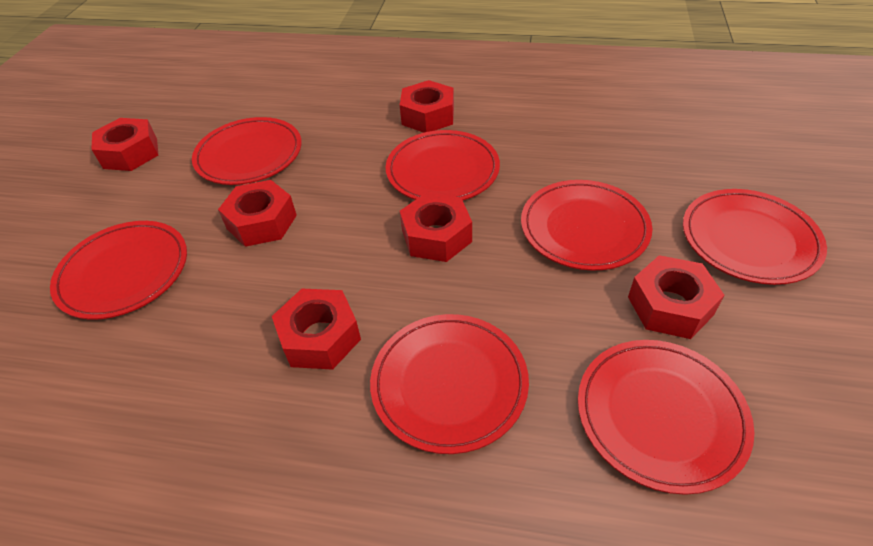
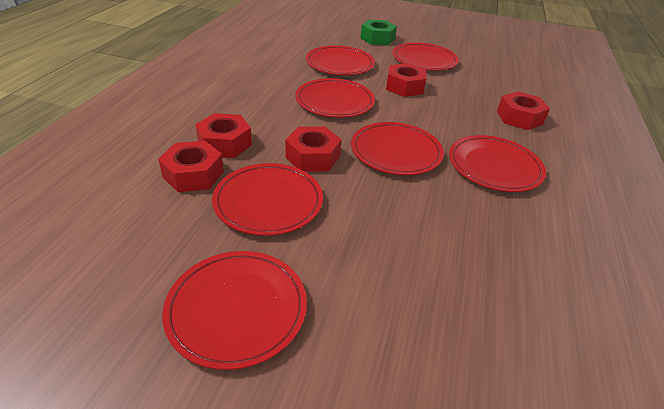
green nut: none = 0 -> [360,20,397,45] = 1
red nut: [91,118,158,171] [218,180,297,247] [272,289,361,370] [400,80,454,133] [400,193,472,262] [628,255,724,339] = 6 -> [158,141,224,192] [195,113,252,158] [285,127,342,172] [386,63,426,97] [497,91,550,130] = 5

